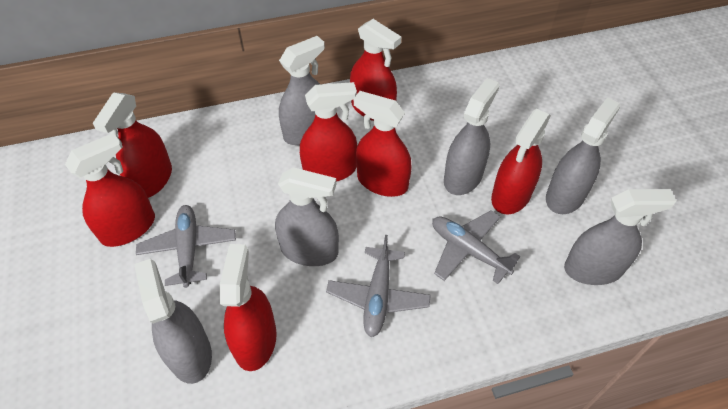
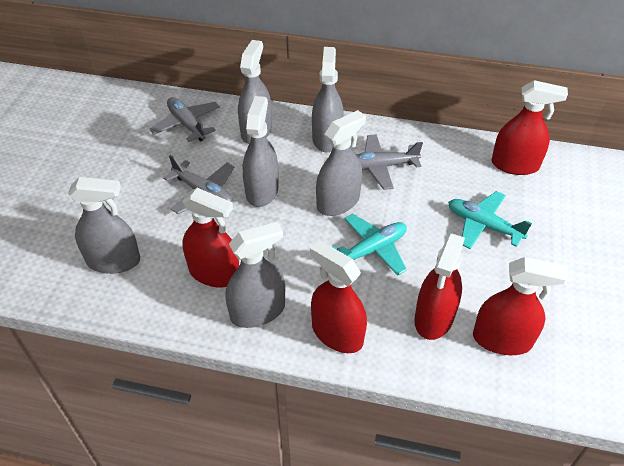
red spray bottle: [65,133,155,247] [93,92,172,198] [220,244,277,371] [300,82,357,182] [350,19,401,121] [354,91,412,197] [491,109,551,214] = 7 -> [182,188,239,288] [310,241,367,353] [414,234,465,340] [473,257,569,355] [491,80,568,175] = 5
turquoise plane: none = 0 -> [333,214,407,275] [448,191,532,249] = 2

